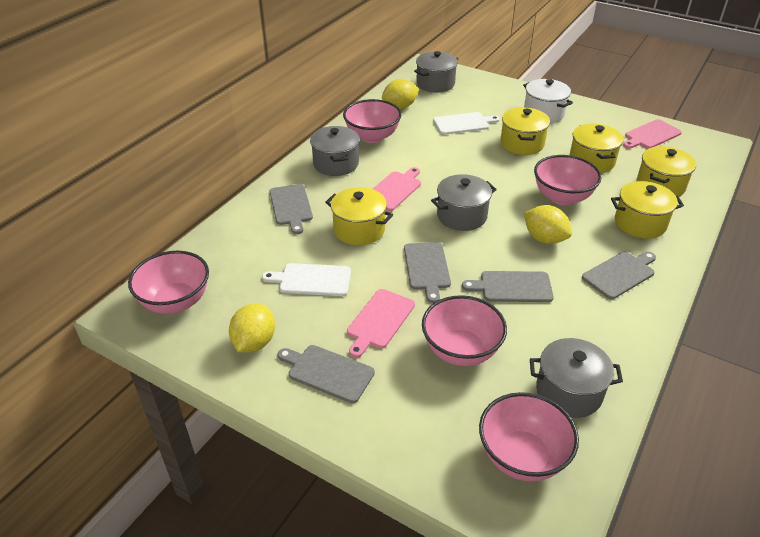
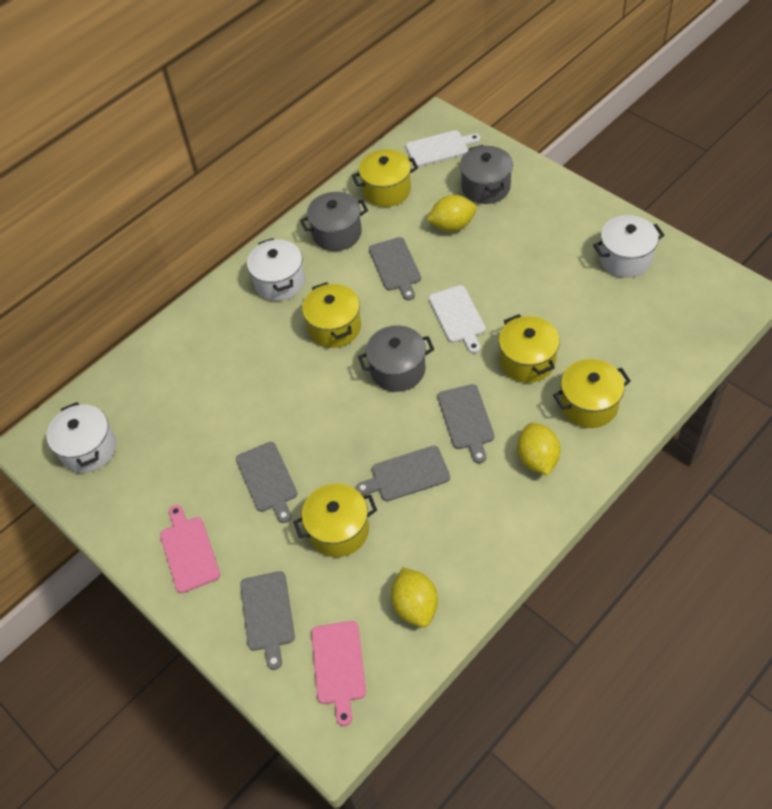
grey pot: [310,126,360,176] [414,51,459,92] [431,174,497,231] [530,338,623,418] = 4 -> [300,192,368,251] [358,325,434,392] [460,145,513,204] = 3
pink bowl: [128,251,209,314] [343,99,402,143] [422,295,507,366] [479,392,579,481] [534,155,602,205] = 5 -> none = 0
pink cutting board: [347,289,415,358] [373,167,421,211] [623,119,682,149] = 3 -> [160,505,220,593] [311,621,366,726] = 2
white pot: [523,79,573,123] = 1 -> [47,402,116,473] [247,238,305,301] [593,215,664,278] = 3

